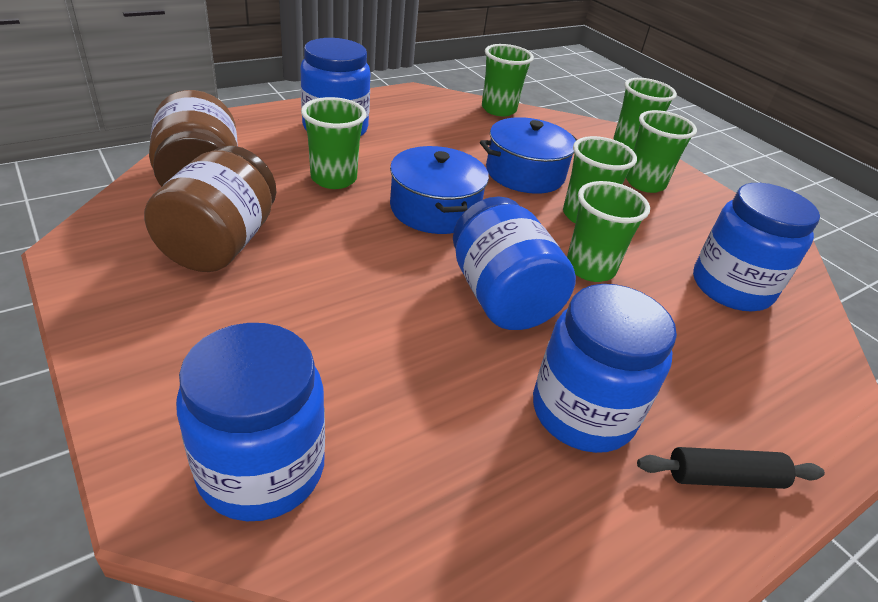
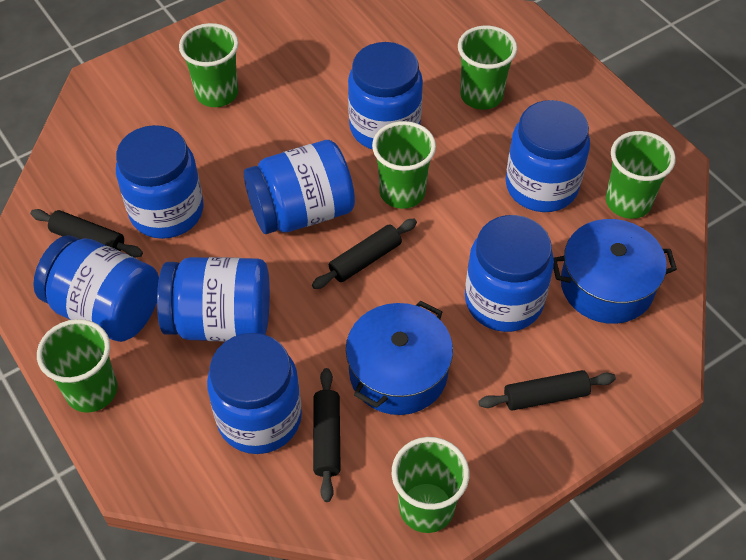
black rolling pin: [637,447,825,489] = 1 -> [31,209,143,257] [312,219,417,289] [313,368,341,502] [478,370,616,411] = 4
blue jar: [176,323,325,521] [300,38,371,137] [453,196,576,330] [533,284,677,453] [693,183,820,311] = 5 -> [33,235,159,342] [116,125,203,239] [157,257,270,341] [207,333,302,454] [244,140,355,234] [348,42,423,149] [465,215,554,332] [506,100,590,212] = 8
brown jar: [144,146,276,272] [149,90,238,187] = 2 -> none = 0

